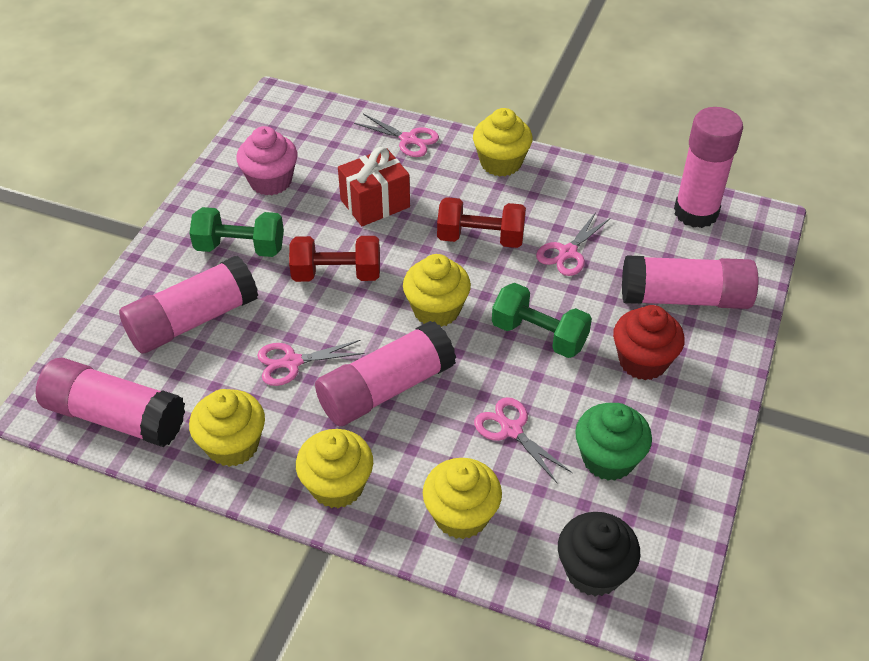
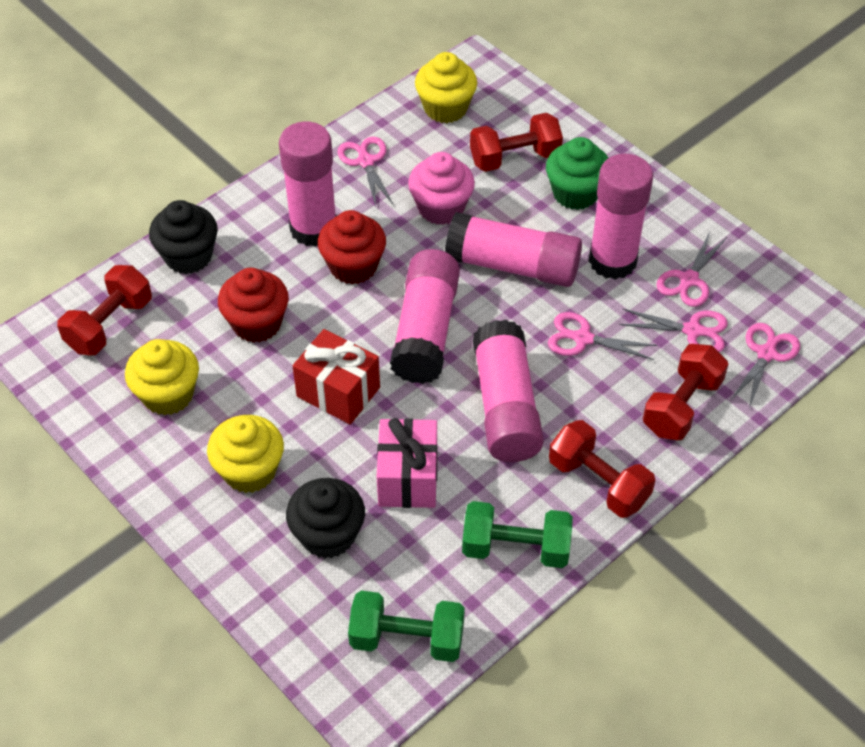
black cupcake: [558,512,640,596] = 1 -> [149,200,218,274] [286,478,365,559] = 2
pink gift: none = 0 -> [377,418,437,508] = 1
pink scissors: [257,340,365,386] [354,114,439,157] [474,397,572,483] [536,212,611,276] = 4 -> [338,137,394,207] [548,312,657,360] [620,309,728,352] [656,232,728,307] [730,323,800,409] = 5
red cupcake: [613,305,685,380] = 1 -> [218,268,289,343] [318,210,386,284] = 2
red dumbbell: [289,236,380,282] [437,197,526,248] = 2 -> [57,265,152,356] [470,113,563,172] [549,420,655,518] [643,344,729,440] = 4
yellow cupcake: [189,389,265,467] [296,429,373,508] [403,254,471,327] [423,458,502,539] [473,108,533,176] = 5 -> [125,339,199,415] [207,415,284,493] [415,52,477,123] = 3

